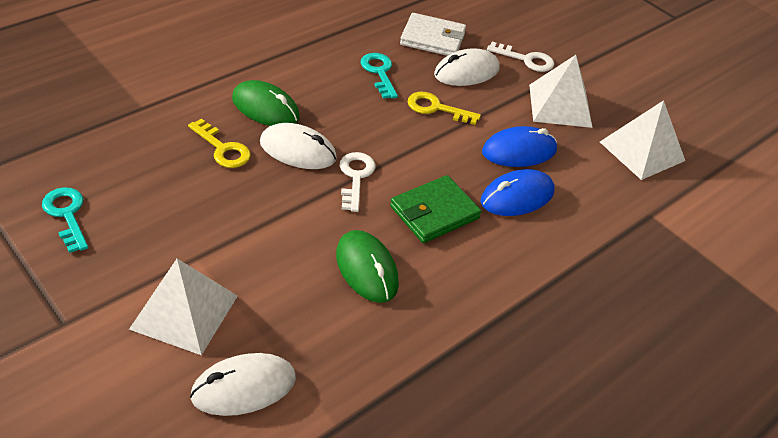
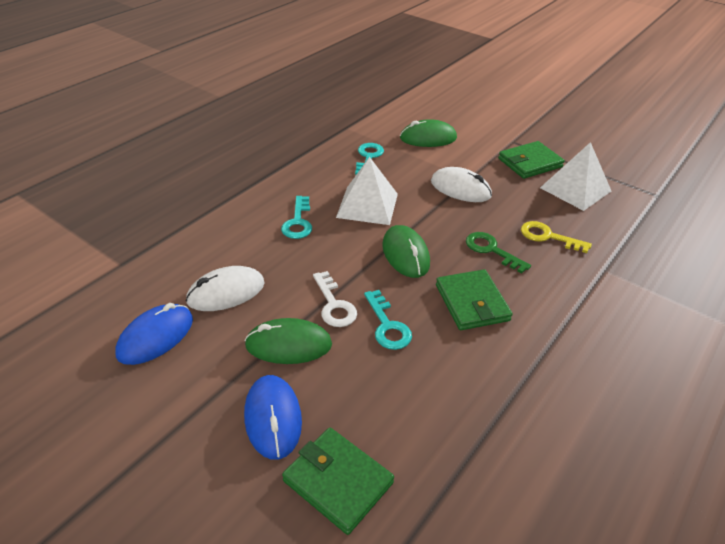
green key: none = 0 -> [466,232,531,273] = 1
green mouse: [232,80,300,126] [336,230,399,303] = 2 -> [244,318,332,364] [382,225,430,278] [400,119,457,147] = 3
green wallet: [390,175,482,243] = 1 -> [282,428,394,535] [436,269,513,330] [498,141,565,179] = 3
turquoise key: [42,187,88,253] [361,53,398,99] = 2 -> [281,196,312,239] [355,143,384,175] [364,290,412,350] = 3
white key: [340,152,376,212] [487,41,554,72] = 2 -> [313,271,357,327] = 1
white mouse: [190,353,296,416] [260,123,337,169] [434,48,500,86] = 3 -> [186,266,265,311] [431,167,492,202] = 2
white pyramid: [129,259,238,355] [529,55,592,128] [600,100,685,180] = 3 -> [336,157,398,225] [540,142,611,211] = 2
white wallet: [400,13,466,56] = 1 -> none = 0
yellow key: [188,118,251,168] [408,92,481,125] = 2 -> [521,221,592,253] = 1

